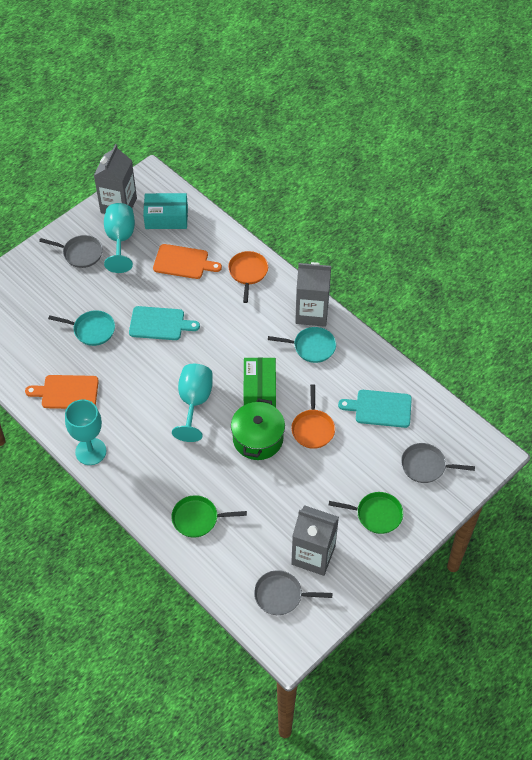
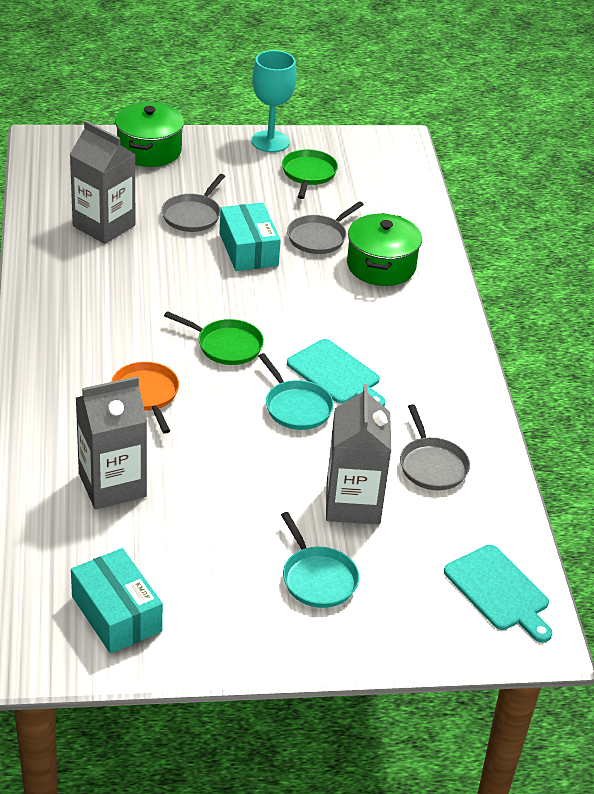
green box: [243,357,276,408] = 1 -> none = 0
green pot: [231,398,285,460] = 1 -> [115,102,184,167] [347,213,422,286] = 2
orange cutting board: [25,375,99,409] [153,244,222,279] = 2 -> none = 0
orange pan: [228,251,268,303] [291,384,335,449] = 2 -> [111,362,179,434] = 1
turquoise box: [143,193,188,229] = 1 -> [71,548,163,654] [220,203,281,271] = 2
turquoise goblet: [65,399,106,465] [104,203,135,273] [172,364,213,442] = 3 -> [251,50,297,152] = 1

